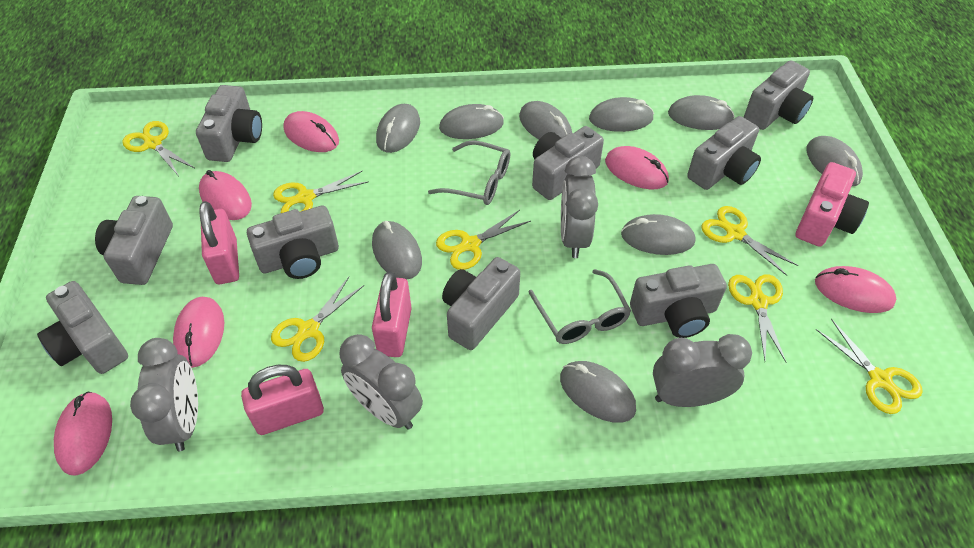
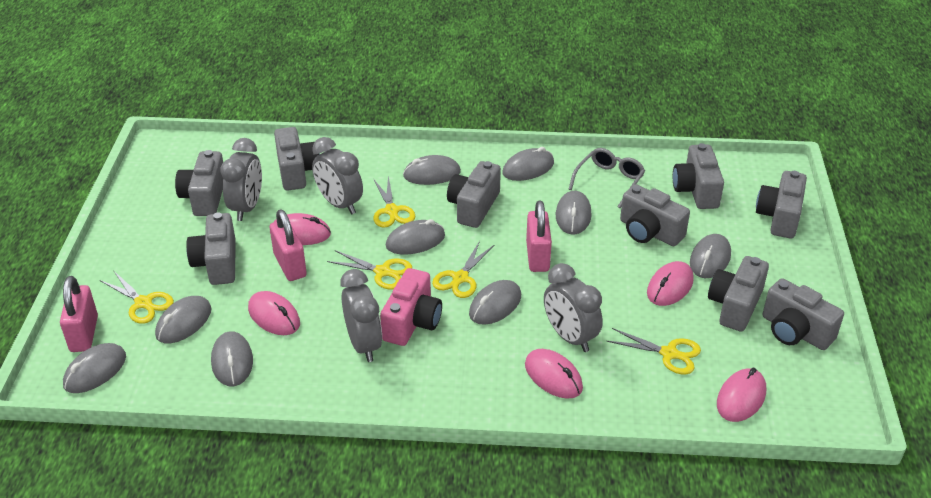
grey glasses: [428,140,510,205] [528,269,631,344] = 2 -> [569,148,645,208] = 1
pink mouse: [54,392,112,476] [173,297,224,368] [199,170,252,220] [283,111,339,152] [605,146,669,189] [815,266,896,313] = 6 -> [248,291,300,335] [274,213,331,245] [525,349,583,399] [647,261,694,306] [717,368,766,422] = 5
yellow scissors: [122,121,194,175] [271,277,364,362] [273,170,369,213] [436,210,531,270] [701,206,798,276] [728,274,787,363] [816,319,923,414] = 7 -> [100,270,174,324] [327,250,412,290] [373,176,415,228] [432,241,495,298] [607,328,701,375] = 5

